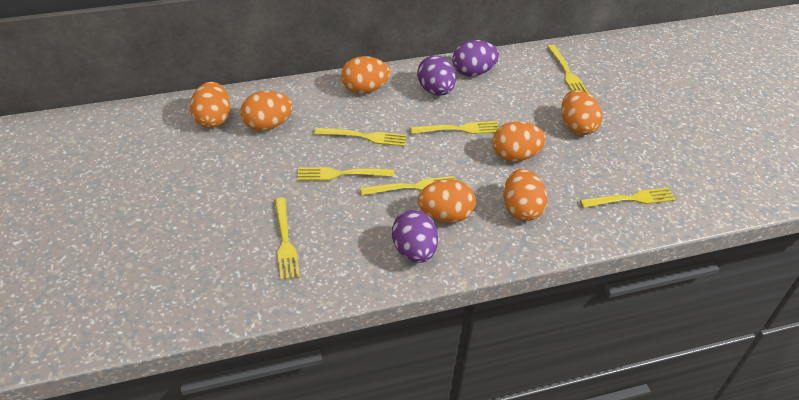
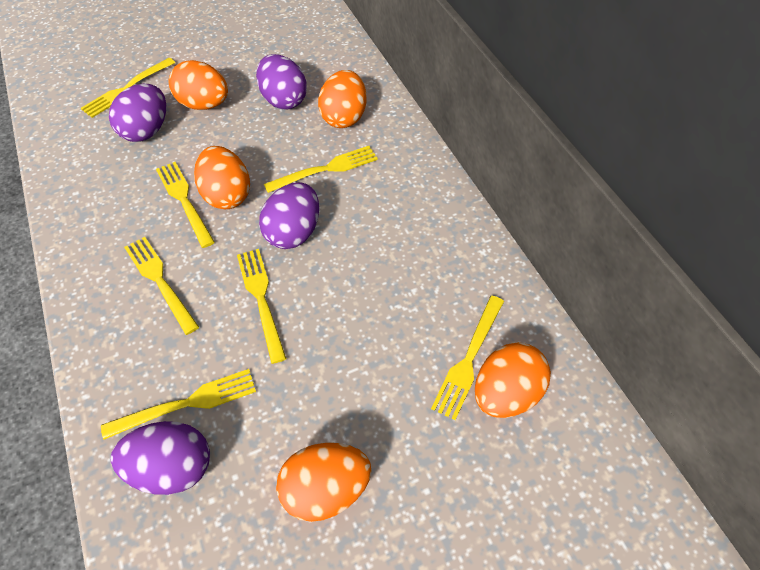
orange egg: [190,82,230,128] [240,91,293,131] [341,56,390,94] [418,179,476,223] [492,121,546,162] [503,169,547,221] [561,90,603,135] = 7 -> [169,60,228,110] [194,146,250,209] [276,443,371,522] [318,70,367,128] [475,342,551,418] = 5
purple egg: [392,210,438,263] [417,55,456,96] [452,40,499,76] = 3 -> [109,84,166,142] [111,421,210,495] [256,54,307,110] [259,182,319,249] = 4

